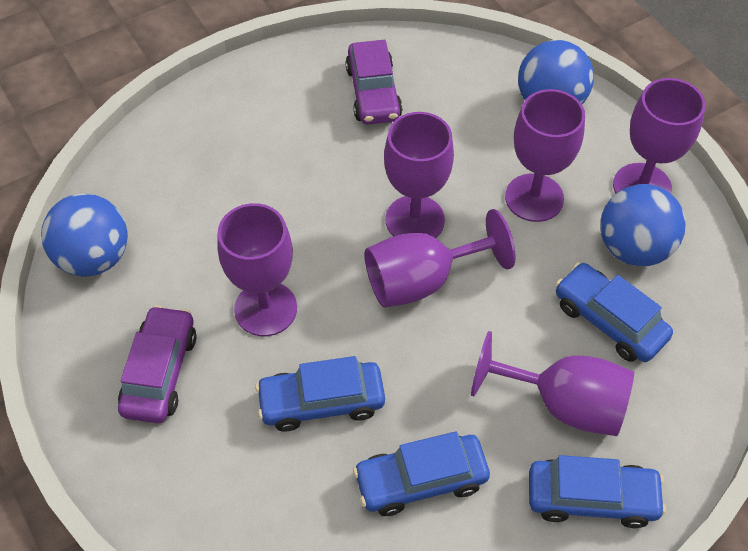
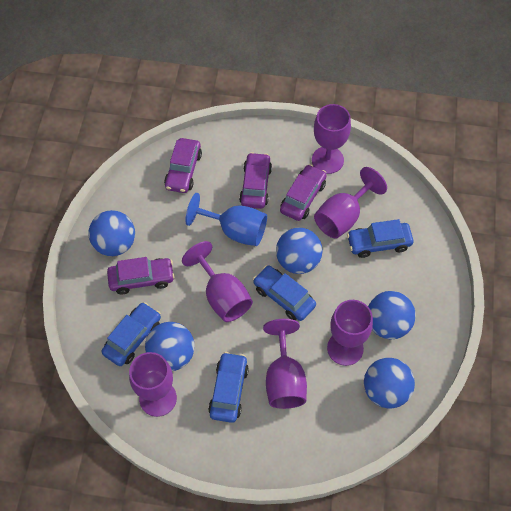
blue ball: [41,193,128,277] [518,40,594,104] [600,184,686,266] = 3 -> [89,210,135,256] [145,322,194,371] [276,228,323,274] [364,358,415,408] [368,291,416,339] = 5
blue goblet: none = 0 -> [185,193,267,246] = 1
purple car: [118,305,197,423] [345,40,403,125] = 2 -> [107,257,175,295] [164,138,202,193] [239,152,272,209] [280,164,326,221] = 4

